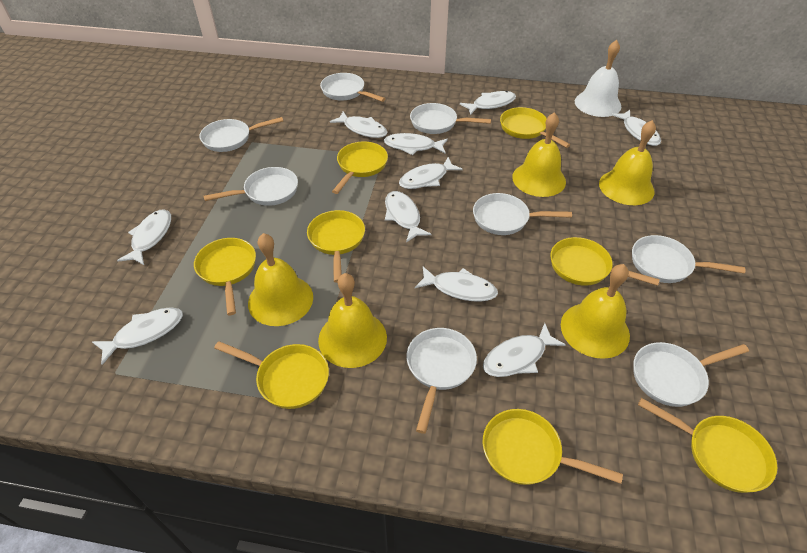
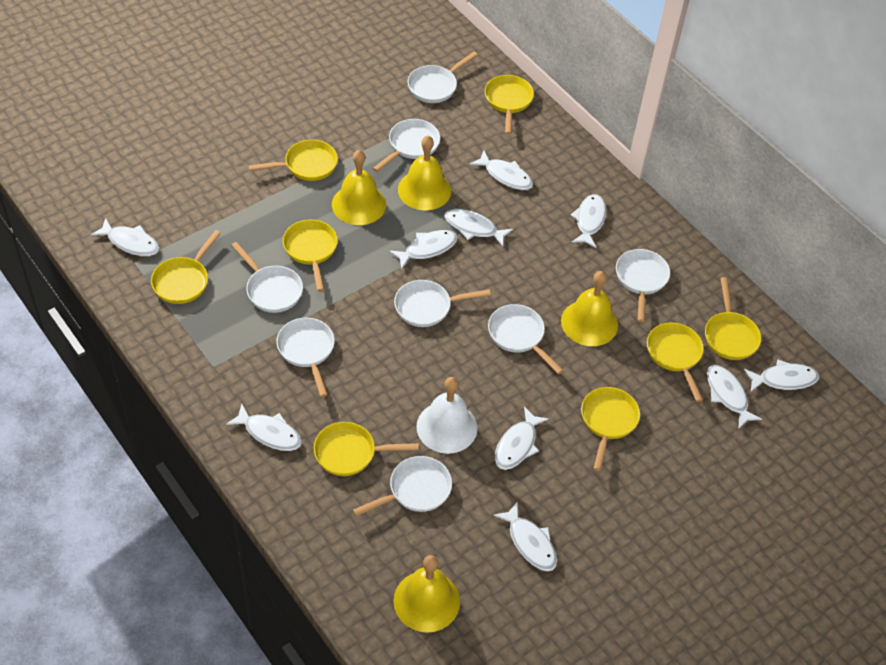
yellow bell: [248,233,313,326] [318,273,387,368] [512,112,566,197] [561,264,630,359] [599,120,656,205] = 5 -> [332,150,386,225] [393,555,460,633] [398,136,451,210] [561,271,618,346] = 4

